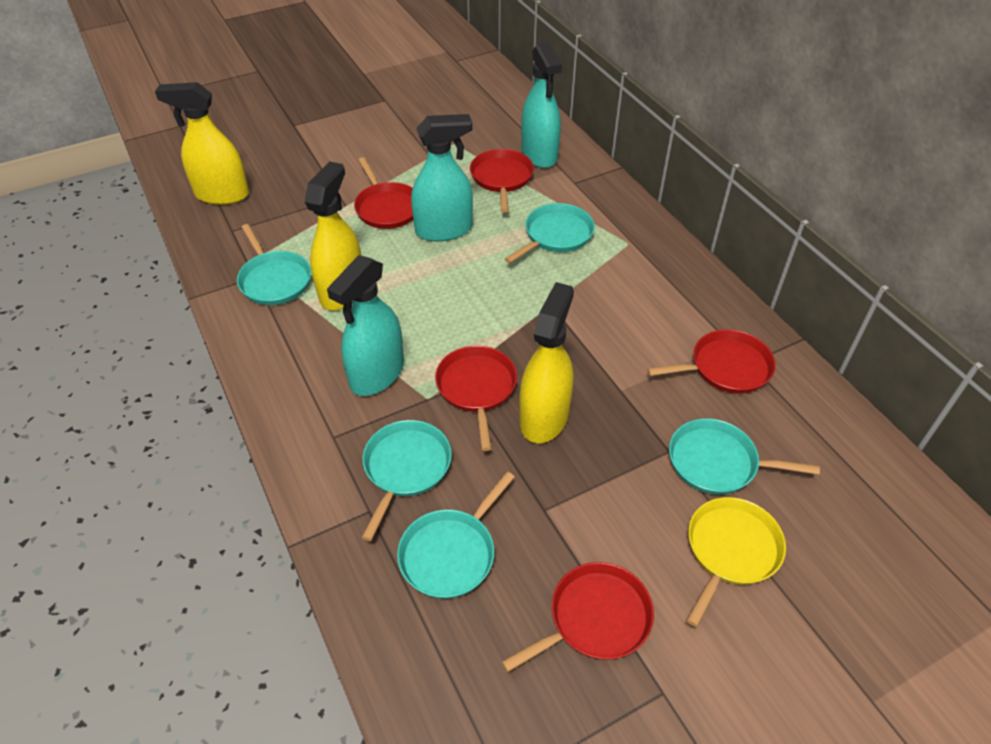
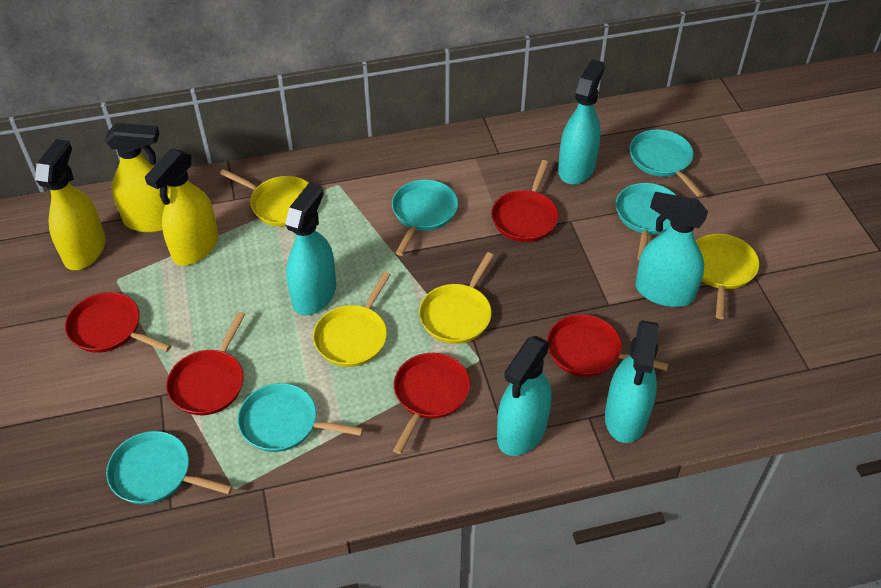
turquoise spray bottle: [327,255,404,396] [411,114,473,242] [521,42,562,168] = 3 -> [285,182,336,316] [497,336,552,456] [558,59,605,185] [605,320,658,443] [635,192,708,307] = 5
yellow pan: [687,497,786,627] = 1 -> [220,169,309,227] [313,272,391,367] [419,252,494,344] [696,234,759,319] = 4

